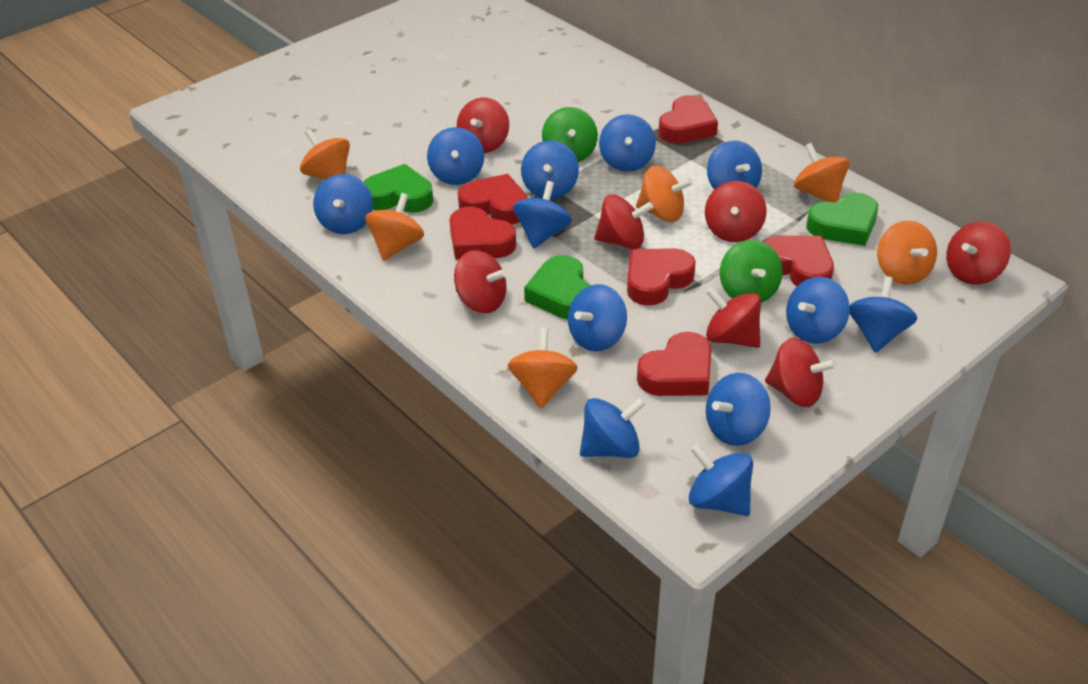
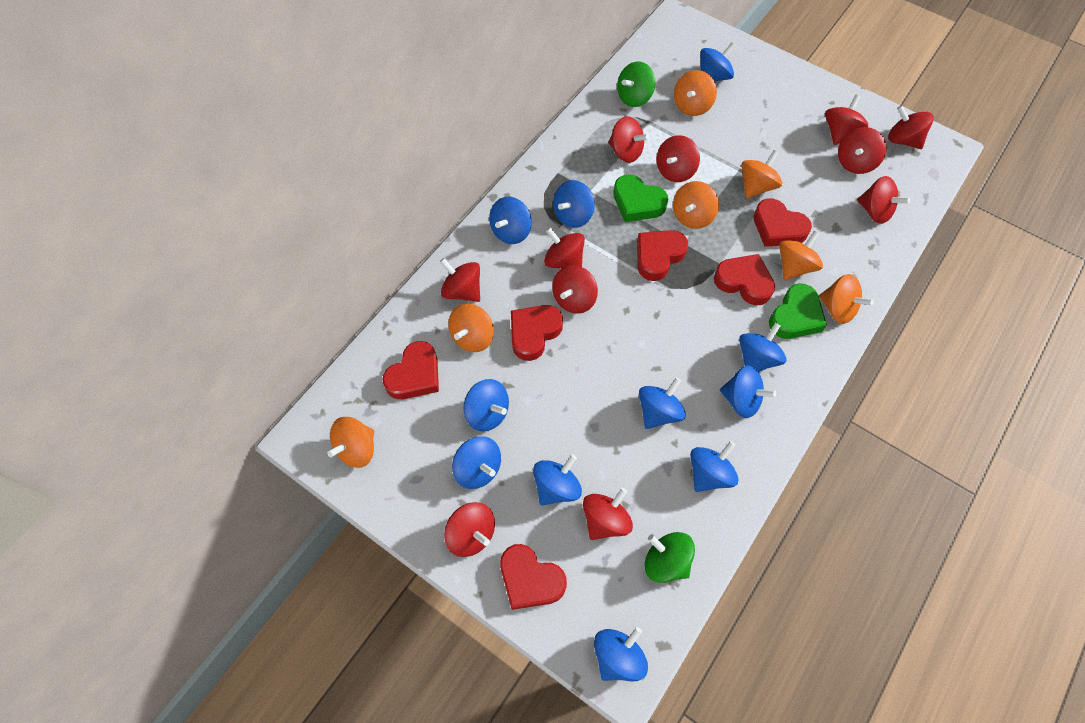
blue spinning top: [313,174,373,234] [427,127,484,185] [513,181,572,249] [521,141,579,199] [568,284,627,352] [580,398,646,458] [599,114,656,172] [689,444,753,516] [706,373,771,446] [707,141,762,190] [786,277,850,344] [849,276,917,353] = 12 -> [452,436,501,489] [463,379,509,432] [489,197,532,244] [533,455,582,506] [553,180,595,228] [594,627,648,681] [639,378,686,429] [690,441,739,492] [700,42,736,81] [720,365,776,418] [739,323,786,372] = 11
green heart: [363,164,433,213] [524,255,590,320] [807,193,878,246] = 3 -> [613,174,668,222] [769,283,827,339] = 2
orange spinning top: [300,128,350,180] [365,193,424,261] [508,328,578,408] [636,166,693,222] [794,143,849,203] [877,221,937,285] = 6 -> [327,417,374,468] [449,304,494,352] [673,181,719,229] [674,70,717,116] [741,150,782,199] [779,230,823,280] [819,274,874,324] = 7
red spinning top: [454,250,507,313] [457,97,509,153] [594,195,653,249] [705,181,766,242] [706,287,761,348] [765,338,837,407] [946,221,1011,285] = 7 -> [440,258,480,302] [444,502,495,557] [544,227,585,269] [552,265,598,314] [583,488,633,540] [608,116,649,163] [657,135,700,182] [825,94,868,145] [838,127,886,174] [857,176,910,224] [888,105,934,149] = 11

